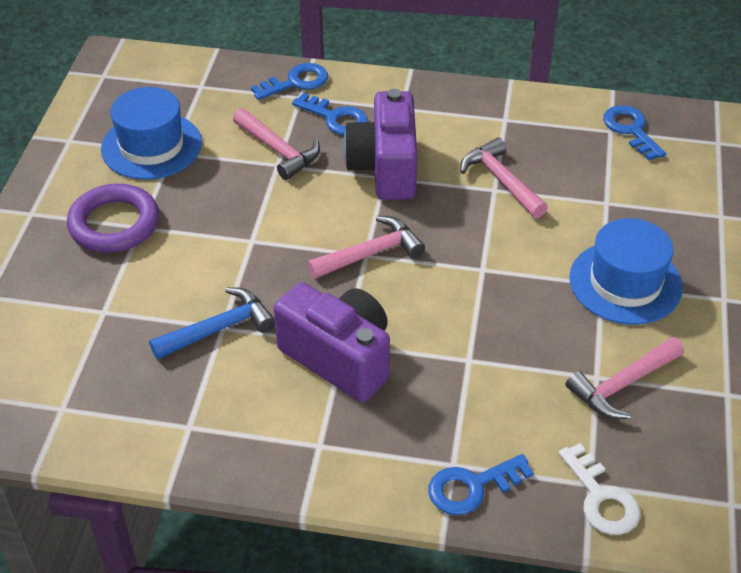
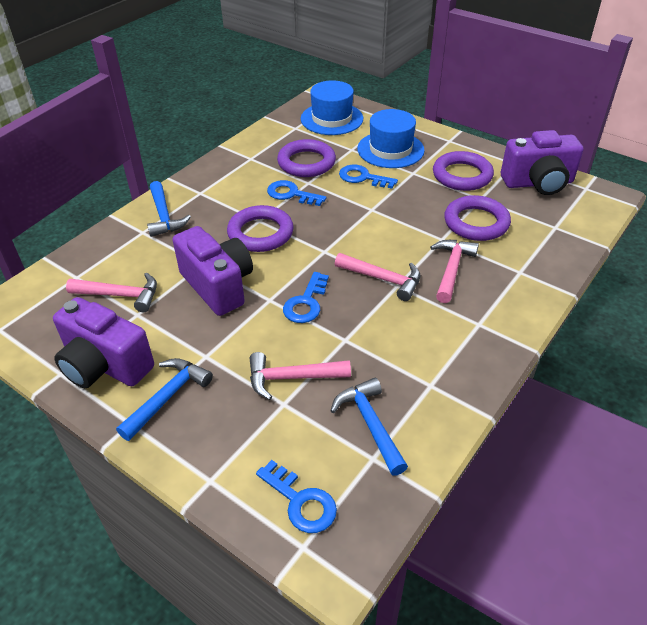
blue hammer: [149,287,275,359] = 1 -> [116,358,213,441] [147,181,191,237] [331,378,408,476] = 3
purple camera: [274,282,390,402] [343,89,417,200] = 2 -> [53,297,154,388] [173,226,253,316] [501,130,583,195] = 3
purple ring: [67,184,159,253] = 1 -> [227,205,294,252] [277,139,336,177] [433,151,494,191] [444,195,511,241] = 4
white key: [559,443,640,535] = 1 -> none = 0

